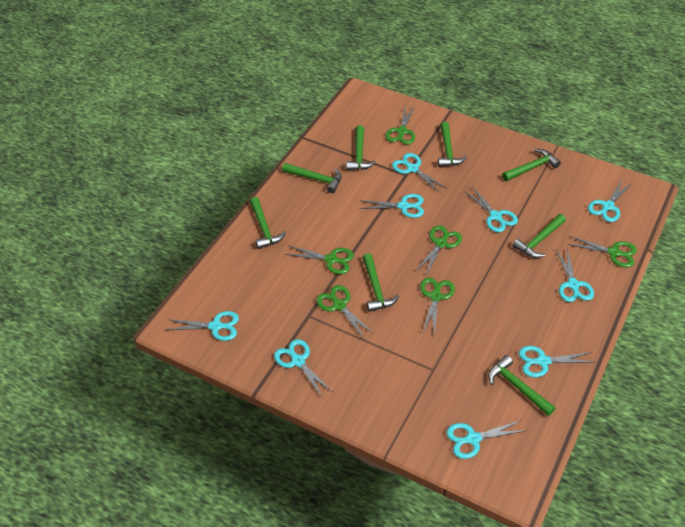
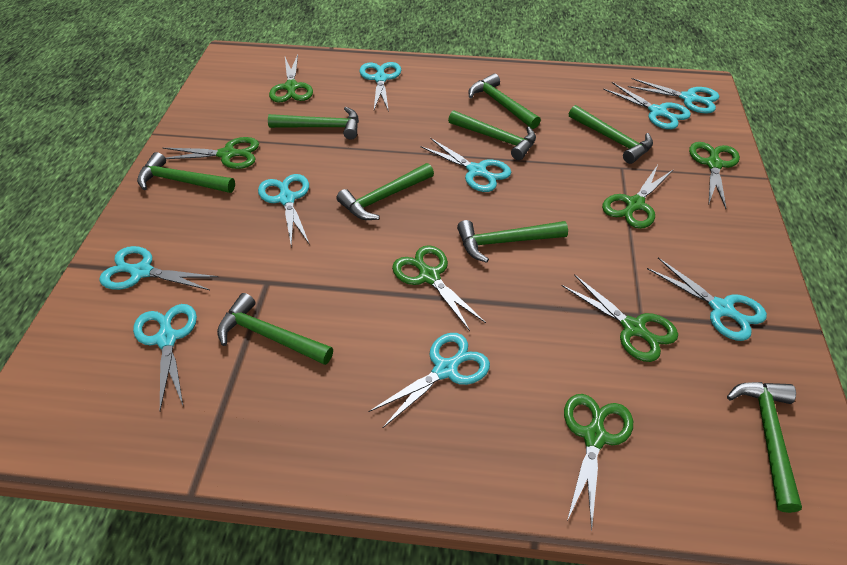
green hammer: [250,197,286,249] [282,163,341,193] [346,125,376,170] [363,254,399,312] [438,122,467,167] [488,355,555,416] [502,149,561,181] [512,214,566,258] = 8 -> [137,152,235,193] [217,293,333,365] [268,107,359,140] [337,163,434,220] [448,110,536,160] [457,220,568,263] [468,73,541,129] [569,105,653,164] [727,382,802,513] = 9
green scissors: [285,246,354,274] [316,285,374,338] [385,105,415,145] [416,225,462,275] [420,277,455,336] [567,236,637,268] = 6 -> [163,137,259,169] [269,55,313,103] [392,245,486,331] [562,274,678,362] [564,394,633,531] [602,165,674,229] [689,142,740,209] = 7

